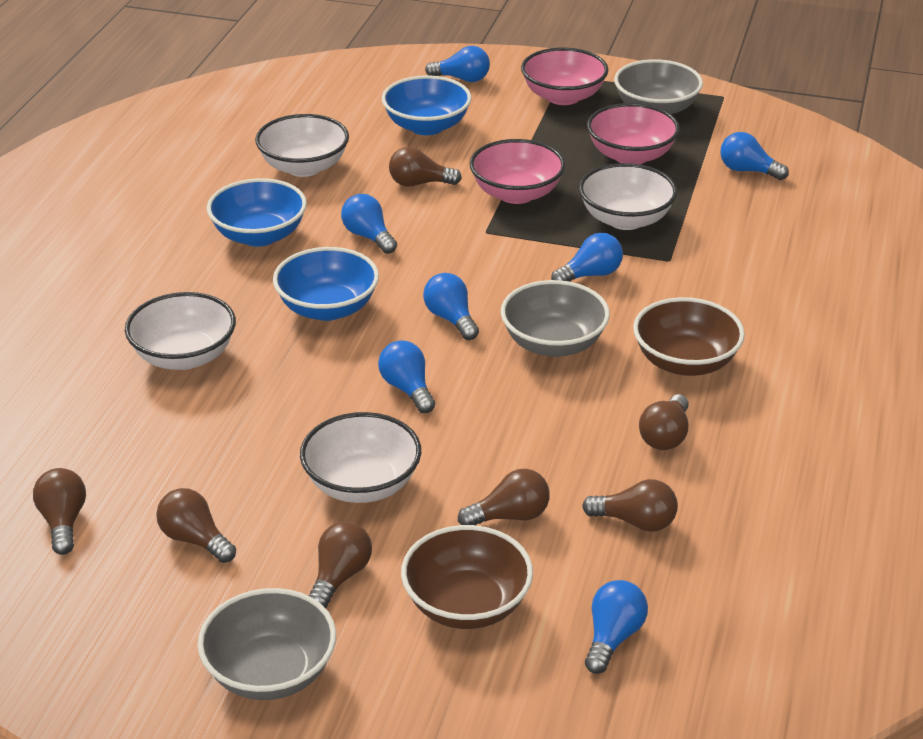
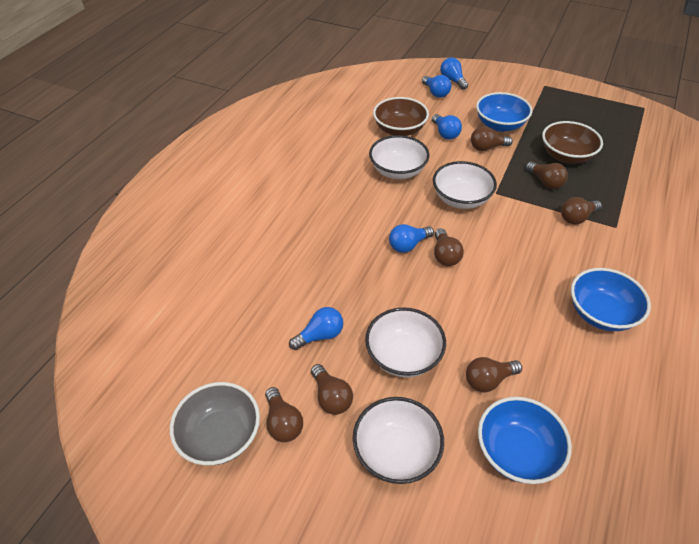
blue light bulb: [341,194,397,254] [378,340,435,413] [423,273,479,340] [425,46,490,82] [551,233,623,282] [585,580,648,674] [720,132,789,180] = 7 -> [289,307,343,350] [389,224,434,253] [422,75,451,98] [432,114,462,140] [440,58,468,90] = 5
grey bowl: [198,588,336,700] [501,280,610,357] [614,59,703,114] = 3 -> [170,382,260,465] = 1
pink bowl: [469,139,565,204] [521,48,608,105] [587,103,680,164] = 3 -> none = 0

